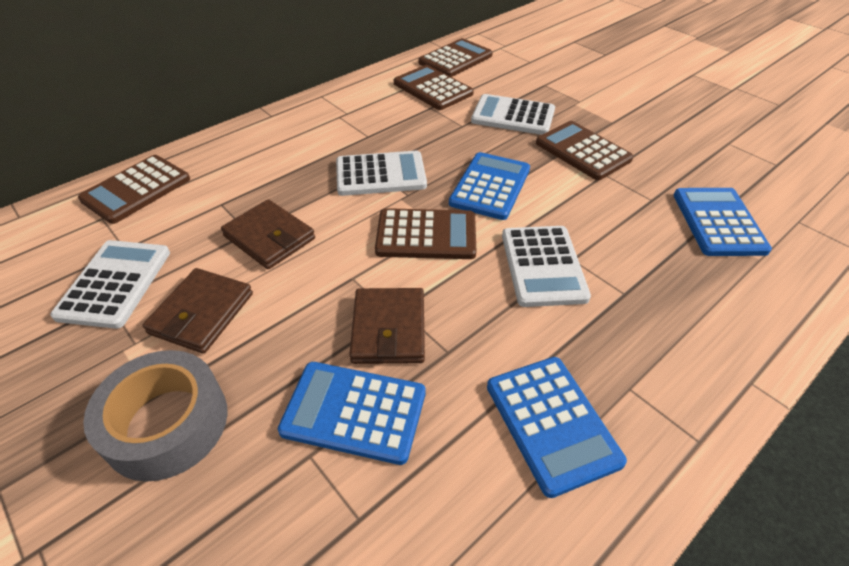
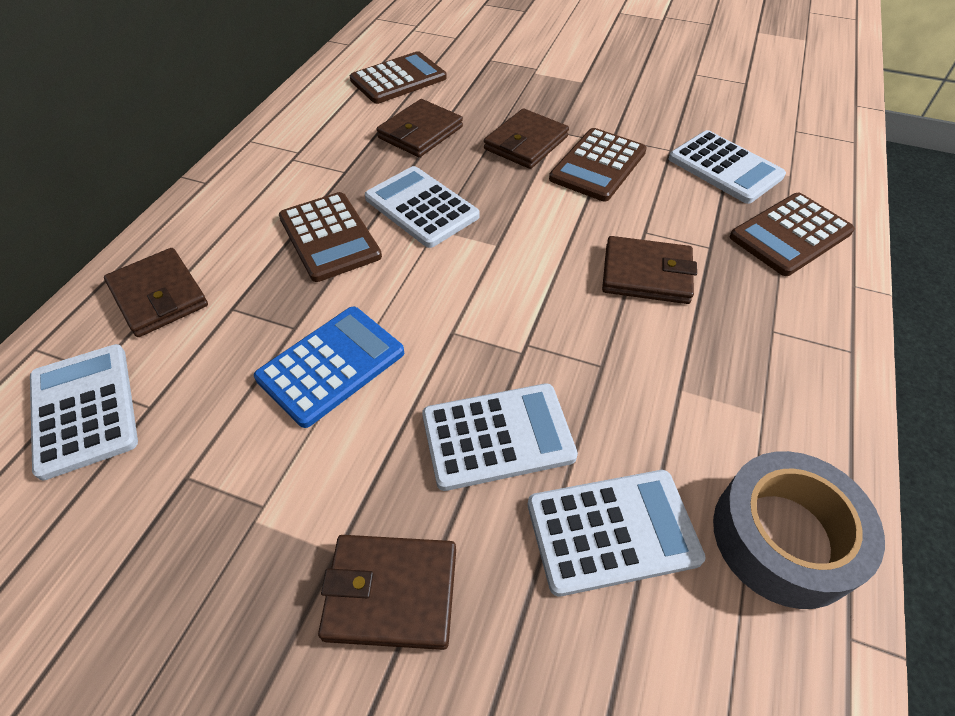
blue calculator: [278,362,426,465] [449,152,530,220] [487,357,627,498] [674,188,772,256] = 4 -> [254,307,404,428] = 1
brown calculator: [78,155,190,224] [375,208,476,259] [394,65,474,110] [418,38,493,77] [536,121,633,180] = 5 -> [279,192,382,282] [350,51,447,104] [549,128,647,201] [730,193,855,276] = 4
brown wallet: [142,268,253,354] [221,199,315,269] [349,288,425,364] = 3 -> [104,248,208,337] [318,535,456,650] [377,99,463,157] [484,108,569,169] [602,236,697,304] = 5
white calculator: [50,240,170,329] [336,151,427,196] [471,94,555,135] [502,226,591,307] = 4 -> [30,344,138,481] [365,166,480,248] [422,383,578,491] [528,470,706,597] [669,130,786,204] = 5

